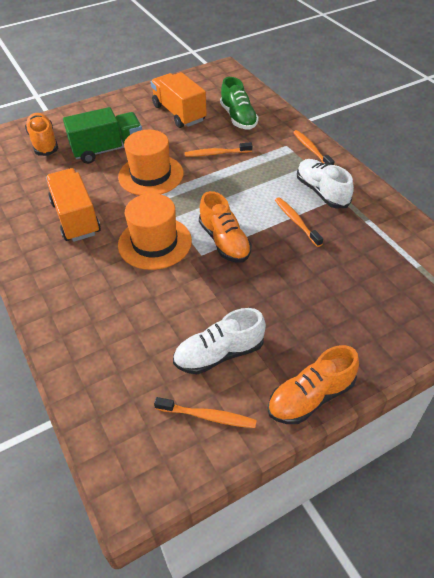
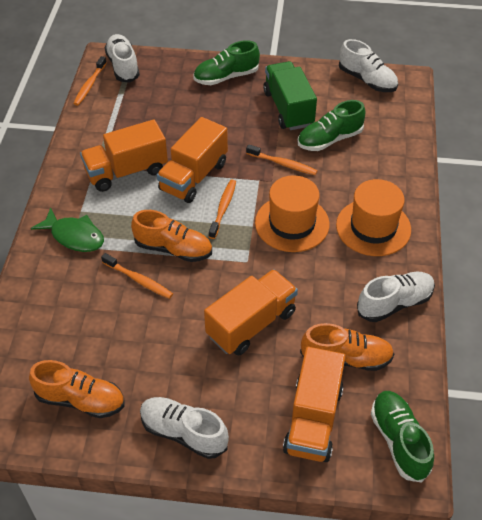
green fish: none = 0 -> [31,208,104,252] = 1
green shoe: [220,77,258,130] = 1 -> [193,40,260,85] [297,100,366,151] [371,391,434,482] = 3
orange truck: [46,168,101,242] [151,72,207,128] = 2 -> [80,120,168,192] [157,117,228,203] [204,269,298,356] [283,347,346,462] = 4
white shoe: [173,308,266,374] [297,159,354,208] = 2 -> [104,34,140,83] [140,397,229,459] [339,39,398,92] [357,272,435,322] = 4

